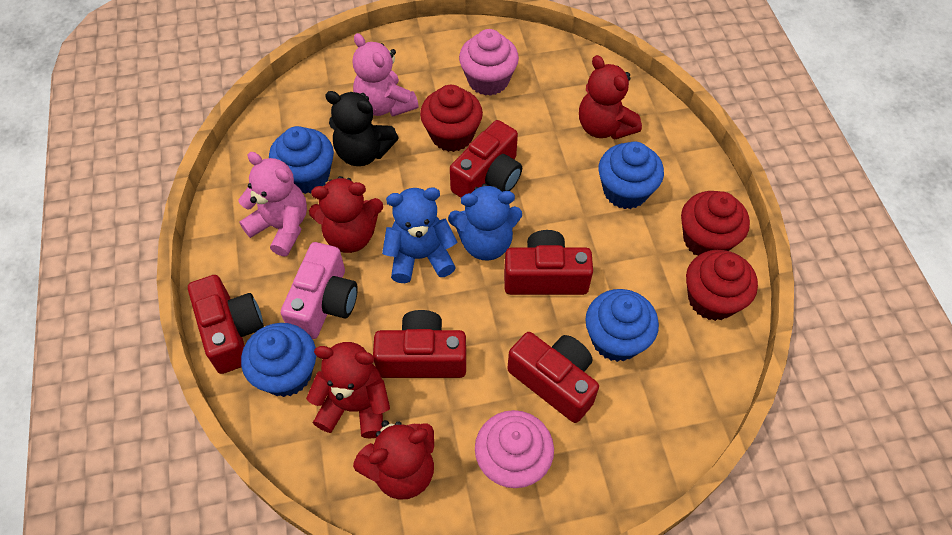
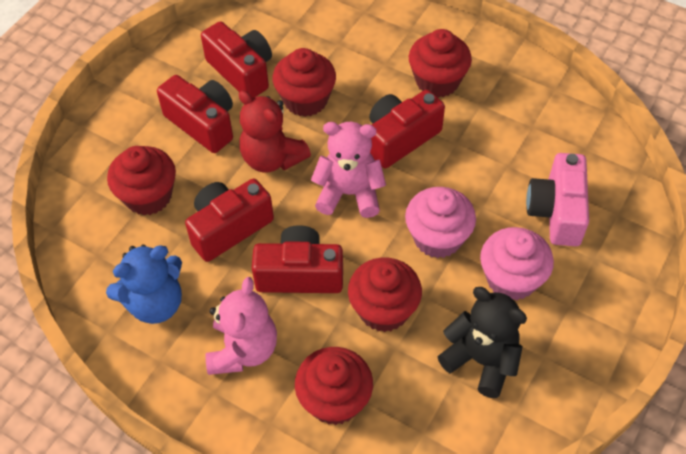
blue cupcake: [241,323,316,397] [269,126,334,194] [585,289,659,362] [599,141,664,209] = 4 -> none = 0
blue teddy bear: [382,187,457,283] [448,184,522,261] = 2 -> [106,244,182,324] = 1
red cupcake: [420,85,483,152] [681,191,750,256] [686,250,758,321] = 3 -> [107,146,176,215] [273,48,336,117] [295,347,373,425] [348,257,422,332] [409,29,472,97] = 5
red teddy bear: [306,342,390,439] [309,176,383,253] [353,420,434,500] [579,55,642,140] = 4 -> [239,90,311,172] = 1

